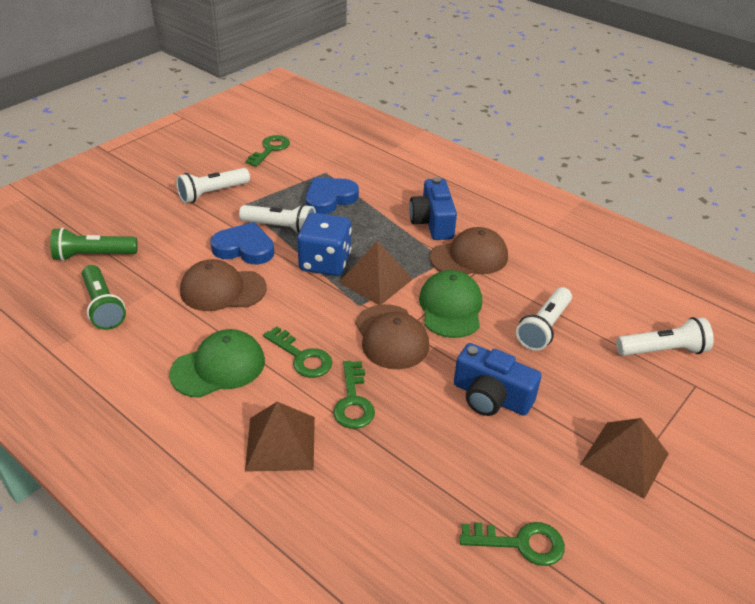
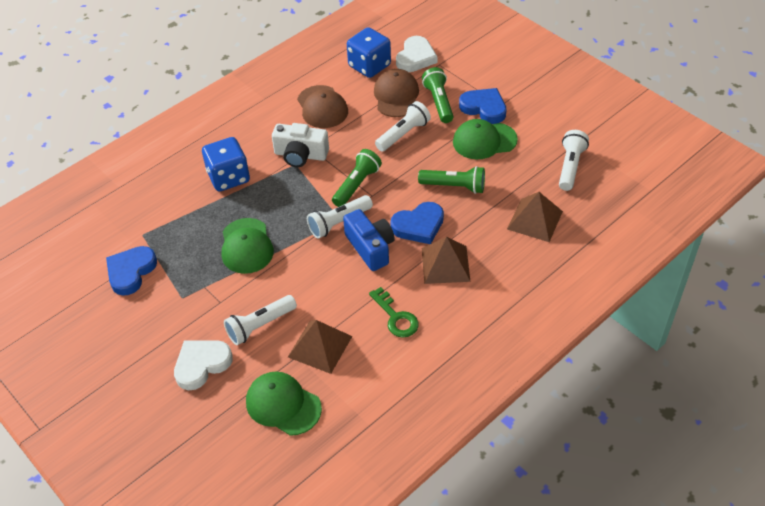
blue camera: [409,177,457,240] [454,343,542,416] = 2 -> [343,209,395,271] = 1
blue dice: [297,213,352,276] = 1 -> [202,137,250,191] [347,27,391,78] = 2
blue heart: [210,222,274,264] [305,178,359,214] = 2 -> [106,246,157,296] [391,202,444,244] [459,88,506,124] = 3
brown cap: [180,259,267,311] [355,304,429,369] [430,227,508,274] = 3 -> [297,85,348,128] [374,69,419,117] = 2
green cap: [169,329,265,398] [419,270,482,338] = 2 -> [222,218,274,274] [246,371,322,436] [453,119,518,159] = 3
green flashlight: [50,228,138,261] [82,265,126,330] = 2 -> [332,149,382,207] [418,166,485,194] [422,67,454,123] = 3
green key: [246,135,290,167] [263,326,332,378] [333,361,375,429] [460,522,565,566] = 4 -> [369,287,419,338] = 1
white camera: none = 0 -> [272,123,329,167] = 1
white heart: none = 0 -> [174,340,233,390] [396,36,437,72] = 2

